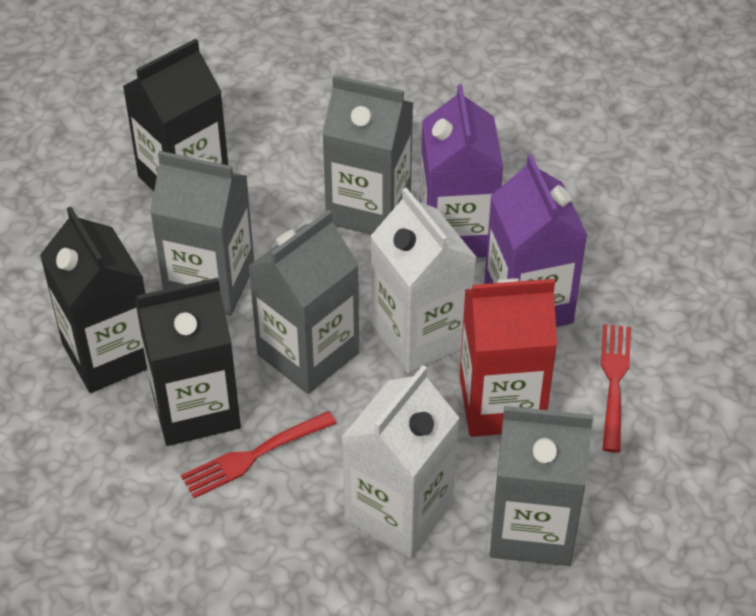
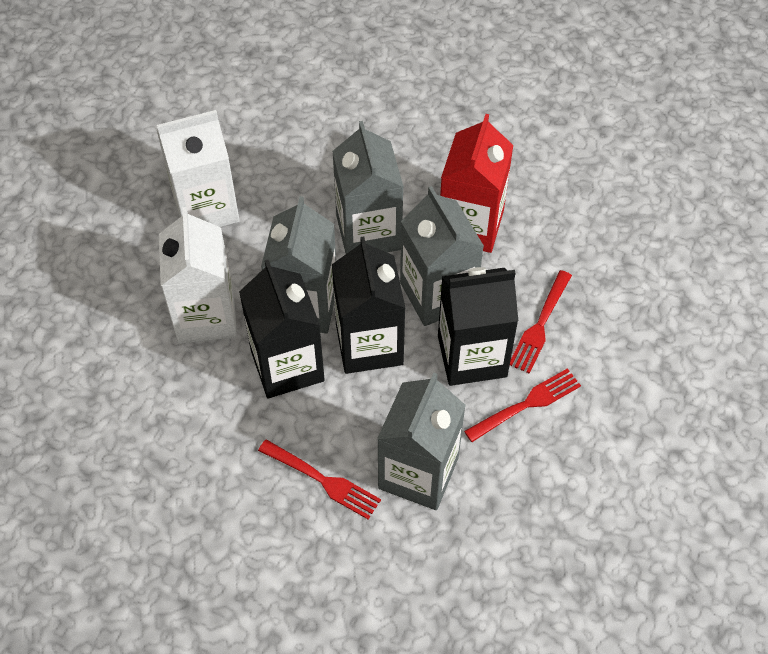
purple carton: [420,84,503,258] [484,155,587,327] = 2 -> none = 0
red fork: [181,411,337,498] [601,324,631,453] = 2 -> [258,439,381,520] [464,368,581,442] [510,270,572,374] = 3

